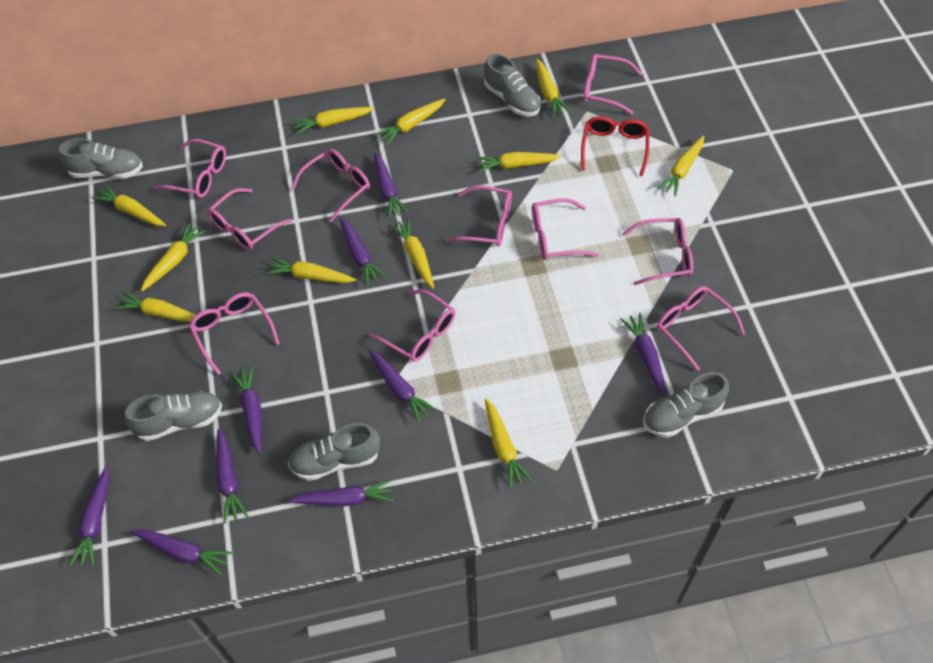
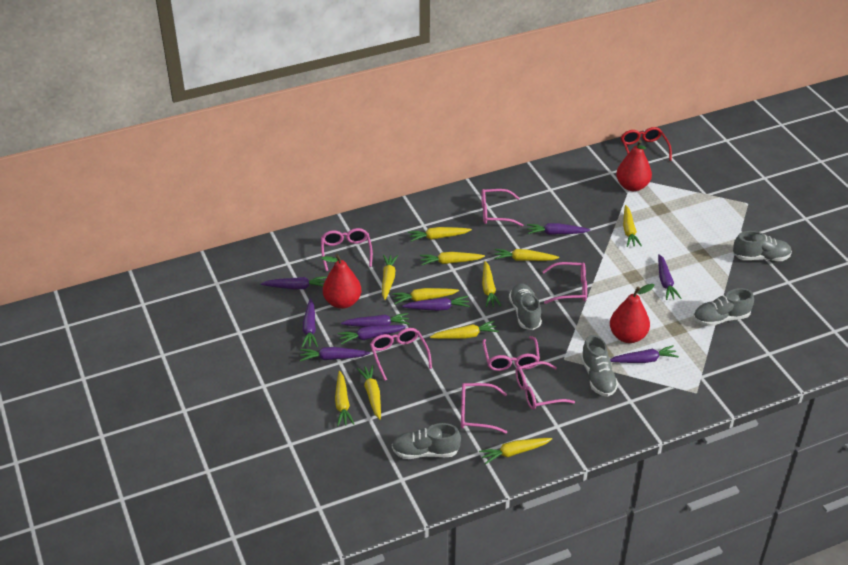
pink glasses: [153,139,226,198] [189,292,280,375] [207,188,293,250] [291,149,370,222] [368,289,455,362] [445,185,512,247] [532,198,599,260] [583,54,642,115] [622,218,693,286] [657,286,745,371] = 10 -> [321,228,373,271] [370,328,432,381] [461,383,507,434] [481,189,523,226] [482,336,540,371] [515,361,575,410] [542,262,587,304] = 7
red pear: none = 0 -> [321,254,361,309] [610,284,655,343] [616,140,652,191] = 3

